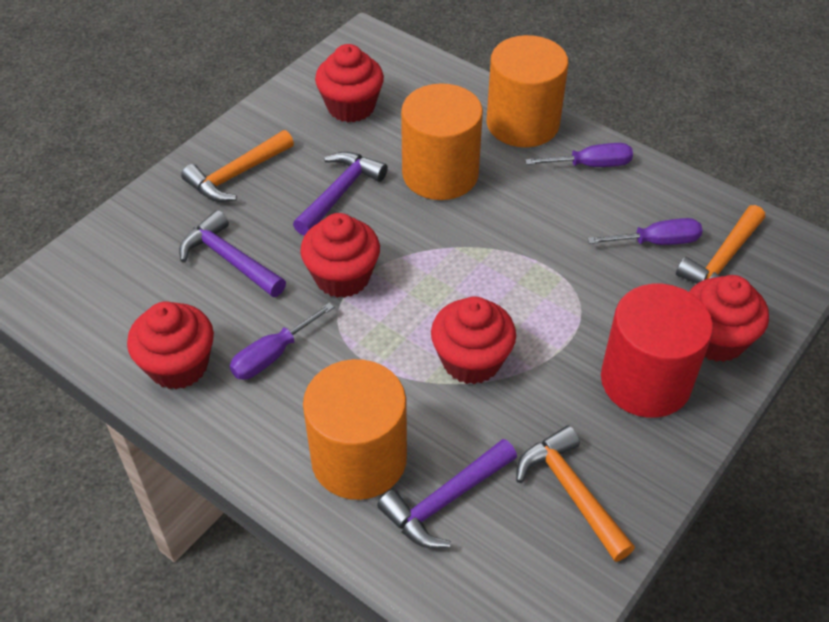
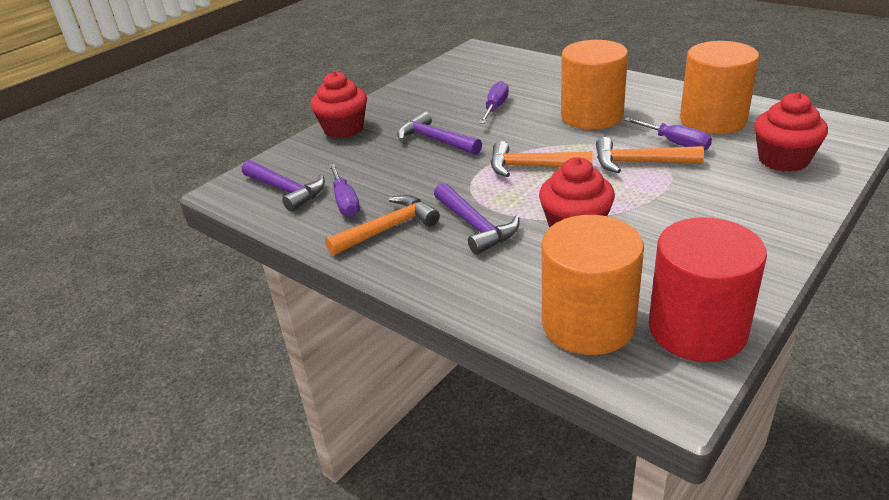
red cupcake: [127,301,214,390] [300,213,380,298] [315,44,384,122] [431,296,516,384] [689,275,769,362] = 5 -> [311,71,367,138] [539,158,615,228] [754,92,828,172] = 3

